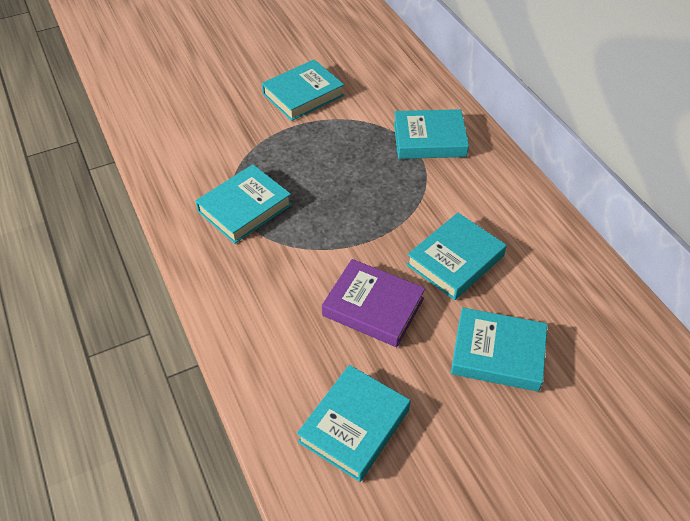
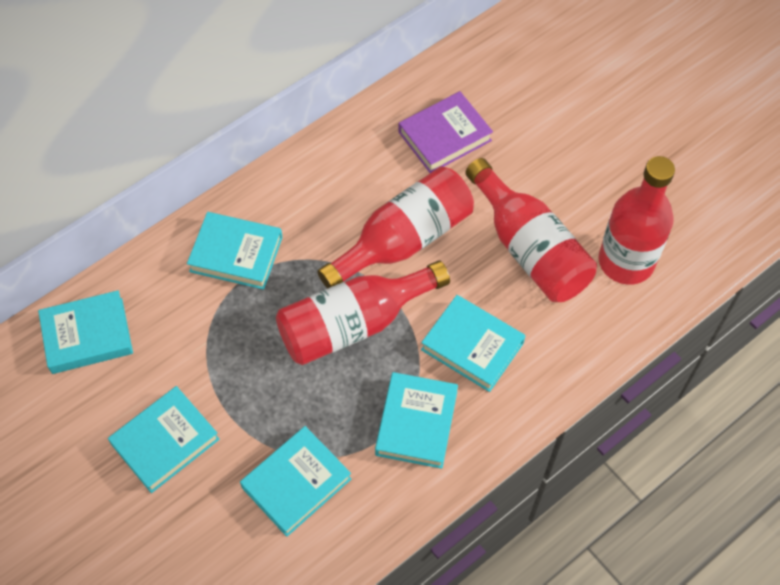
red bottle: none = 0 -> [276,260,450,365] [317,166,474,289] [465,158,597,302] [598,156,675,285] = 4

